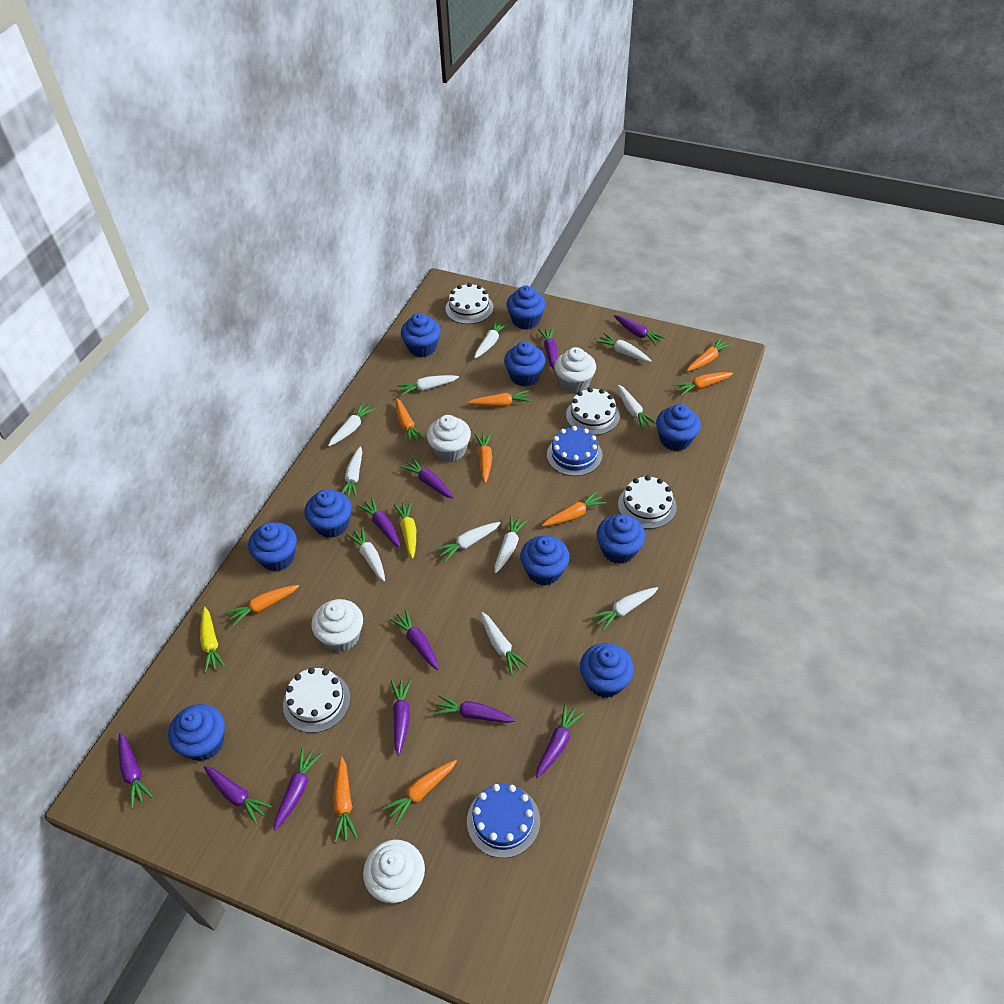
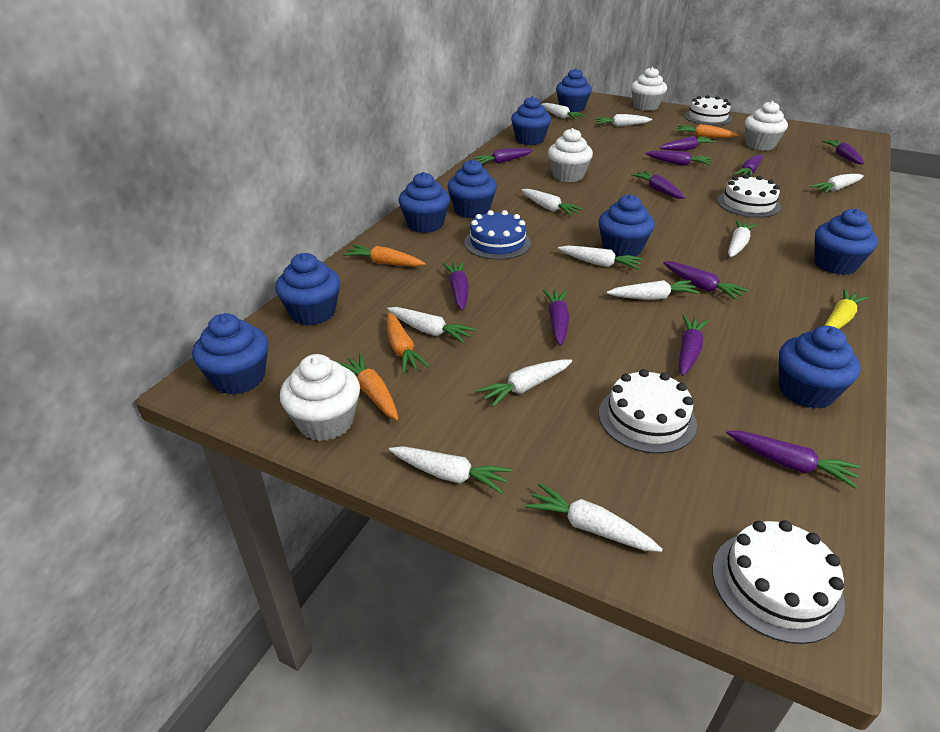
blue cake: [467,784,540,858] [547,426,602,476] = 2 -> [464,210,531,260] = 1
blue cupcake: [168,704,225,761] [248,522,297,571] [304,490,352,538] [401,313,441,357] [504,341,546,387] [506,286,546,329] [520,535,570,585] [580,643,634,698] [596,514,645,564] [656,404,701,451] = 10 -> [192,313,268,395] [275,253,340,325] [399,172,450,233] [447,159,497,218] [511,96,551,145] [556,68,592,112] [599,194,654,257] [779,326,861,409] [814,208,878,275] = 9
orange carrot: [226,585,299,626] [333,757,358,842] [382,760,457,825] [396,398,425,444] [468,390,532,407] [475,432,492,483] [542,491,606,526] [674,372,733,396] [687,337,733,371] = 9 -> [337,353,398,420] [344,245,426,267] [387,312,429,373] [677,124,738,138] = 4
yellow carrot: [200,607,225,673] [394,501,416,559] = 2 -> [824,289,869,329] = 1

